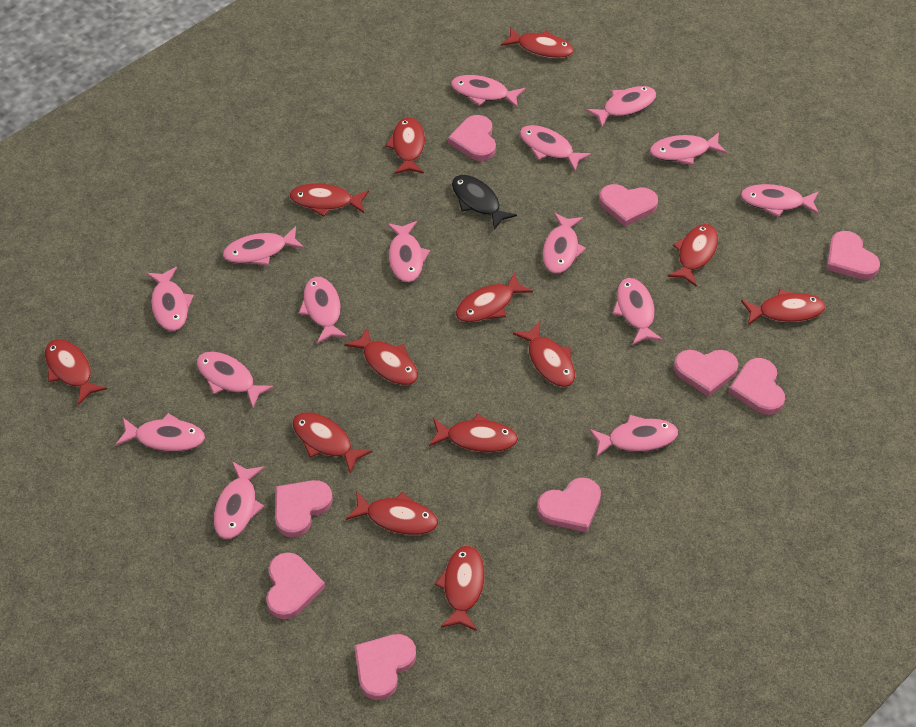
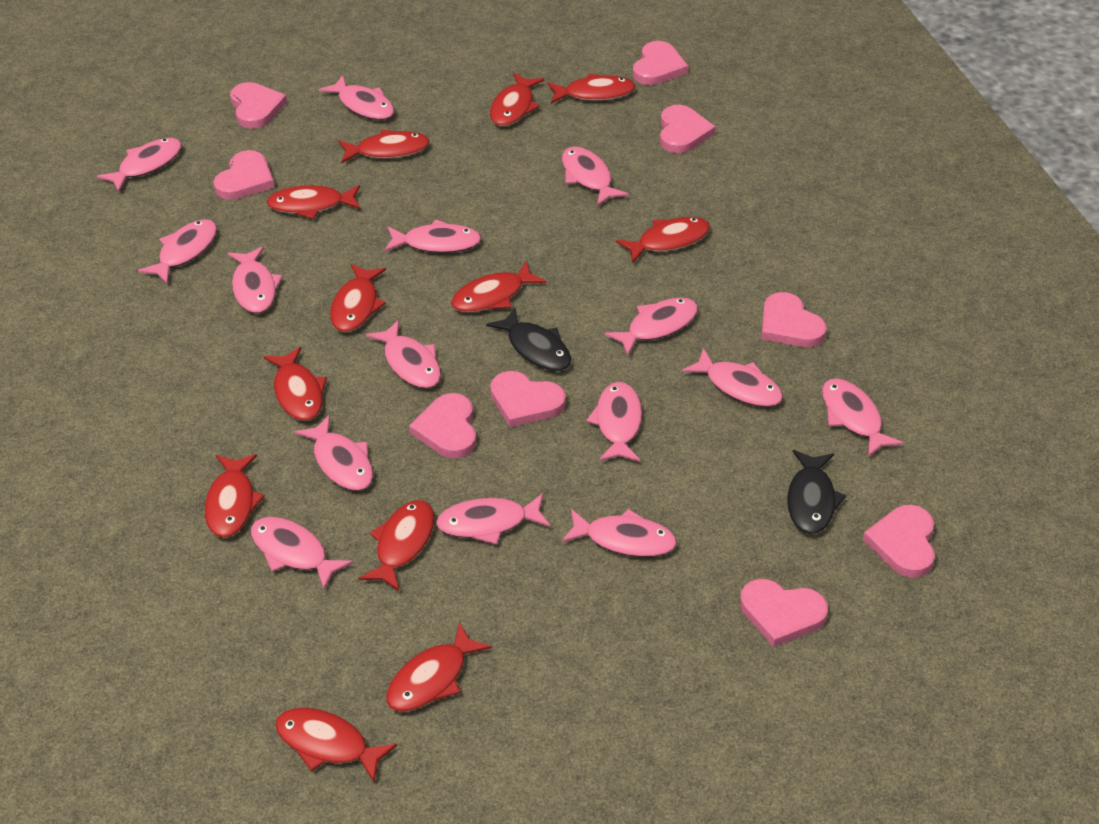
black fish: [452,175,517,230] = 1 -> [486,307,571,371] [787,450,846,534] = 2
red fish: [45,339,107,405] [289,183,369,216] [293,412,372,474] [344,327,418,385] [346,491,438,535] [385,117,425,174] [429,413,518,453] [435,546,485,631] [456,273,533,323] [501,27,574,58] [513,322,575,387] [667,224,719,287] [741,289,826,325] = 13 -> [205,454,265,538] [264,347,327,421] [267,185,360,219] [275,708,397,782] [330,264,386,332] [339,129,430,163] [359,500,434,591] [386,622,492,711] [451,261,546,312] [490,73,544,126] [547,73,635,104] [616,217,710,263] = 12

